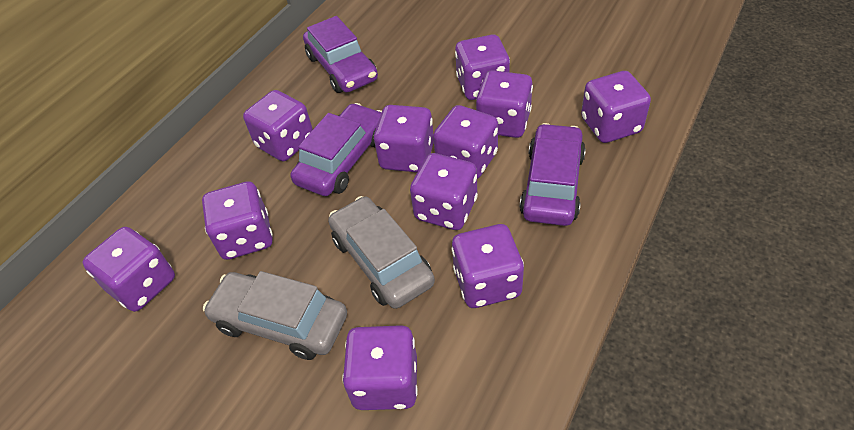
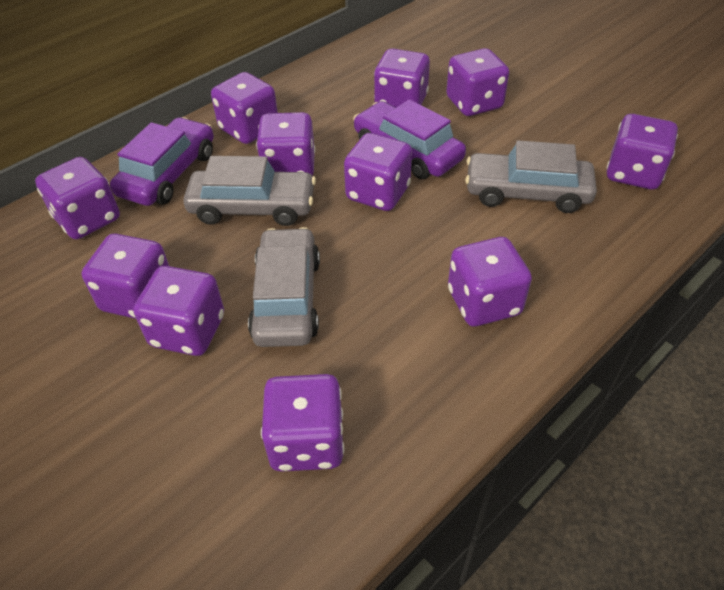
grey car: [203,271,347,360] [328,196,435,309] = 2 -> [183,156,316,226] [248,227,320,347] [465,140,597,213] = 3
purple car: [291,103,382,196] [303,16,378,93] [520,123,586,226] = 3 -> [110,117,214,206] [353,99,466,179] = 2

